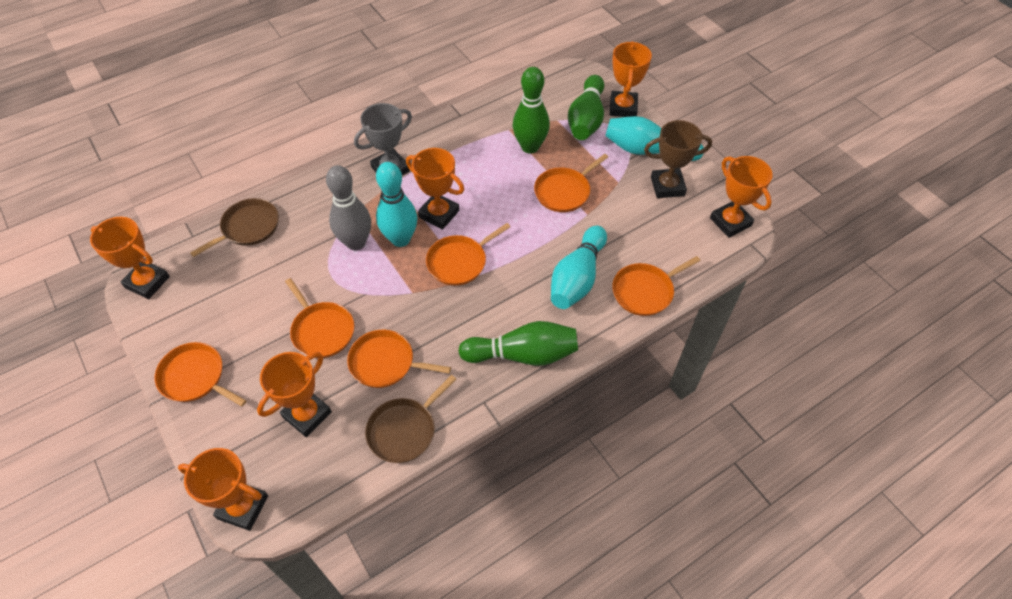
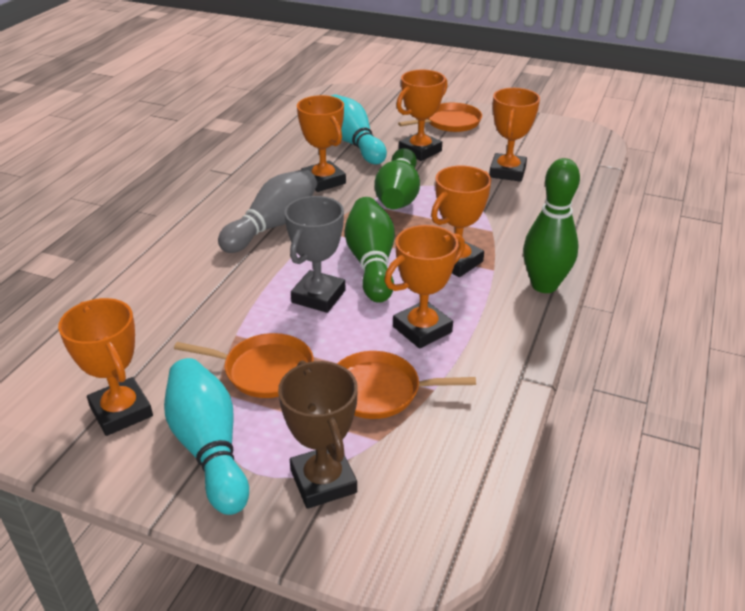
brown pan: [190,198,279,257] [365,375,456,463] = 2 -> none = 0
orange pan: [155,342,246,406] [285,278,354,358] [347,330,451,388] [426,223,510,286] [534,154,608,212] [612,256,701,316] = 6 -> [174,333,314,398] [337,351,476,419] [398,103,482,132] = 3
turquoise bowling pin: [376,162,417,247] [551,226,607,309] [605,116,704,161] = 3 -> [164,358,249,515] [331,95,387,164] = 2

